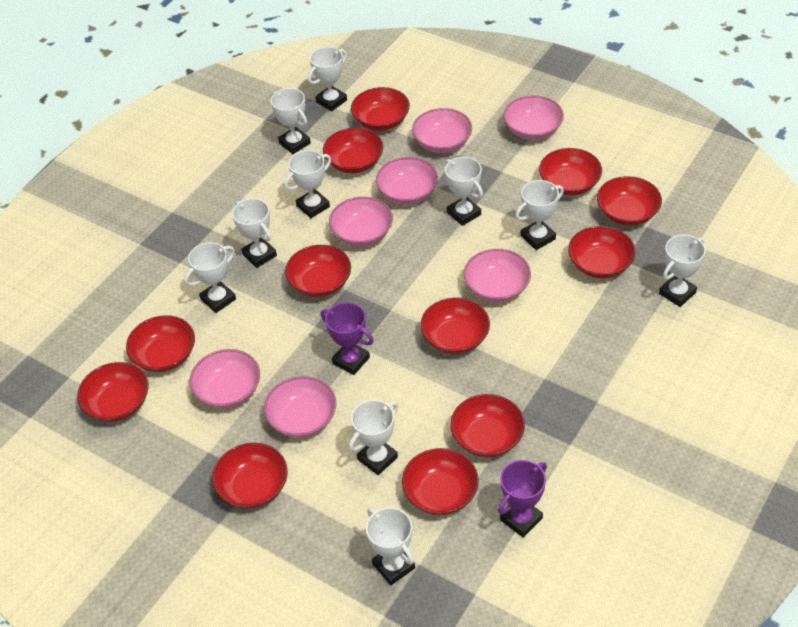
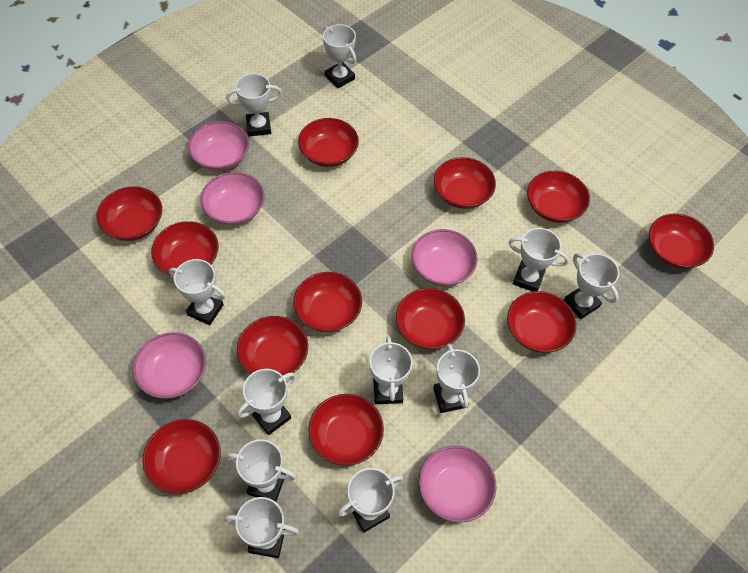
pink bowl: [190,349,260,408] [264,376,336,438] [329,197,393,247] [376,157,438,205] [412,108,472,153] [463,249,531,302] [503,95,564,140] = 7 -> [133,332,206,399] [188,121,249,171] [200,172,265,225] [412,229,478,286] [419,446,496,523] = 5
purple trophy: [321,302,373,375] [498,460,547,538] = 2 -> none = 0
white trophy: [184,242,236,313] [232,198,277,268] [271,88,311,154] [284,150,331,218] [308,47,347,111] [349,400,398,475] [366,507,415,585] [444,157,483,226] [515,180,564,250] [659,235,706,307] = 10 -> [169,259,226,325] [224,497,299,558] [226,73,282,137] [226,439,296,502] [237,369,295,435] [323,24,356,88] [337,468,403,533] [369,336,413,404] [433,344,480,413] [509,228,569,292] [564,253,619,319] = 11

